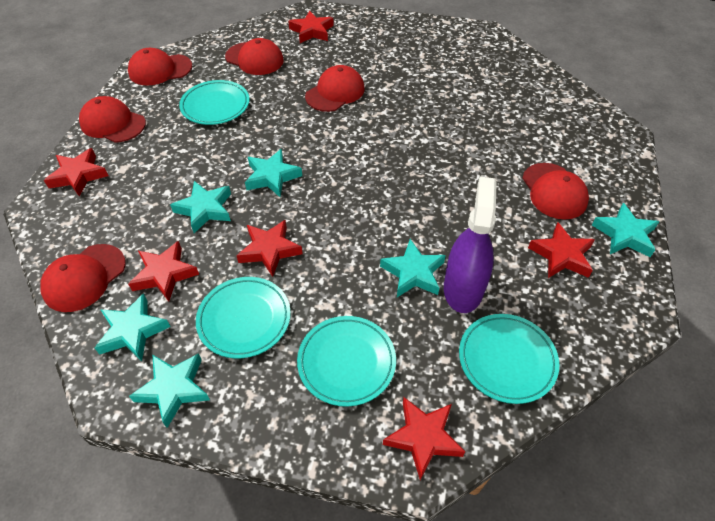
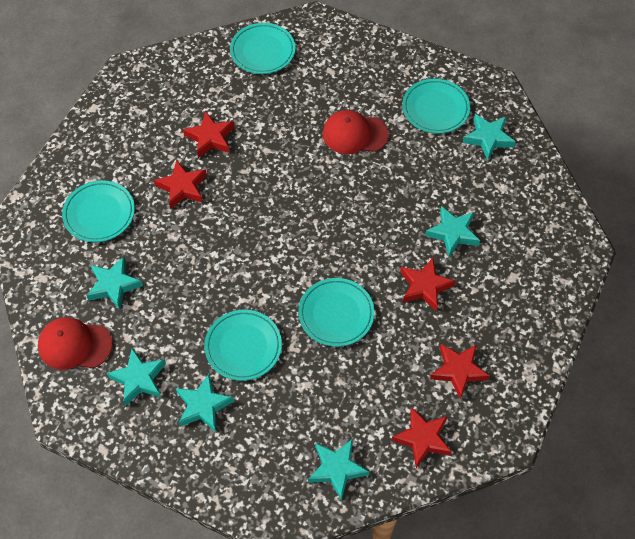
purple spray bottle: [444,176,497,313] = 1 -> none = 0
red cap: [40,244,126,312] [79,96,146,143] [128,48,192,86] [225,38,284,75] [305,65,365,112] [522,163,589,220] = 6 -> [38,317,113,370] [323,110,389,154] = 2
red star: [44,148,108,197] [128,241,199,302] [236,220,303,277] [288,11,334,43] [383,397,465,480] [528,222,595,278] = 6 -> [154,159,207,209] [183,111,234,158] [391,407,452,468] [401,258,455,311] [430,344,490,399] = 5
turquoise plate: [179,80,249,125] [196,277,291,359] [297,316,396,407] [459,314,559,404] = 4 -> [62,180,135,242] [204,310,282,381] [230,23,296,74] [298,278,374,347] [402,79,470,134] = 5

